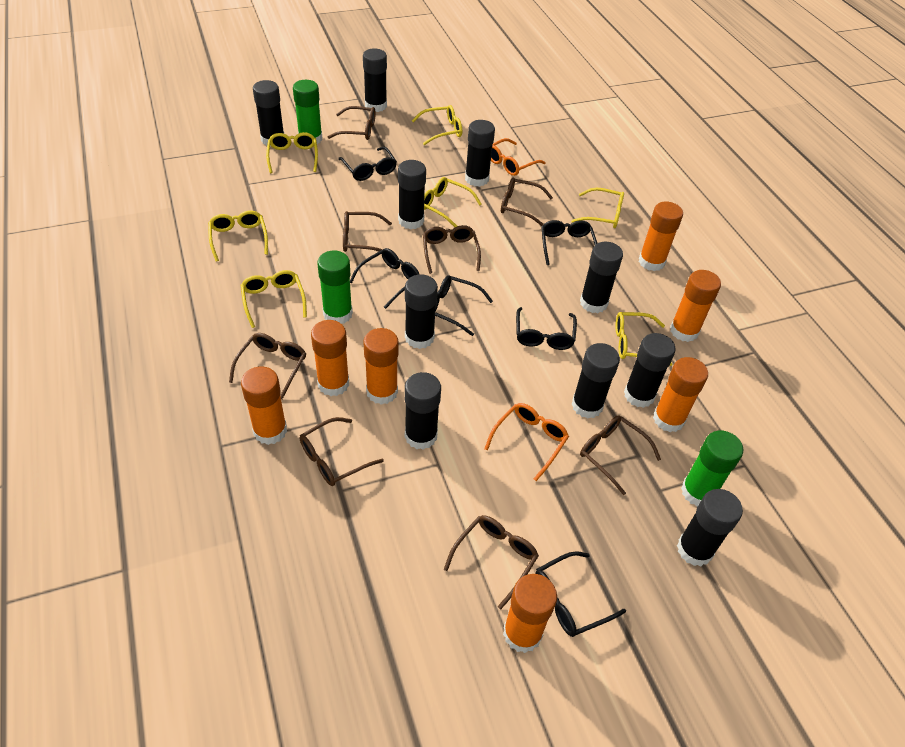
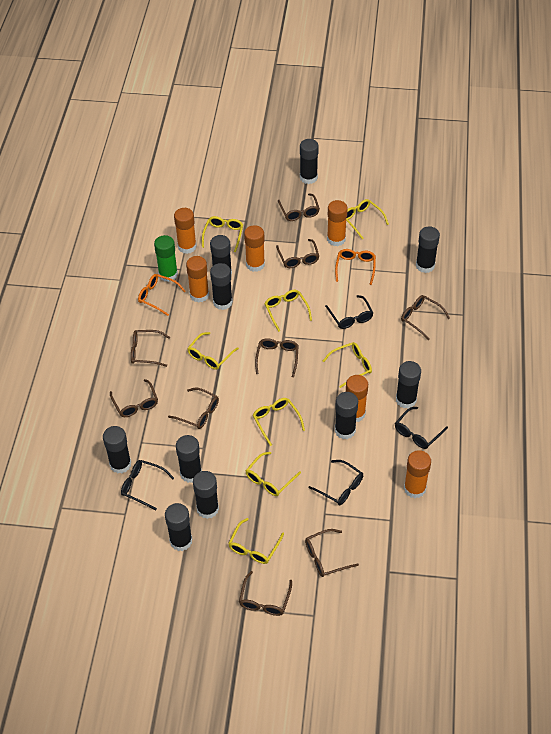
black glasses: [338,147,397,181] [350,248,420,309] [435,275,493,336] [516,307,577,350] [535,551,626,637] [541,220,597,265] = 6 -> [121,460,174,510] [308,460,363,505] [325,295,373,329] [395,407,448,449] = 4
brown glasses: [229,333,306,400] [300,417,384,486] [328,106,375,140] [343,211,392,252] [423,225,481,274] [444,515,539,609] [501,177,553,226] [580,415,661,495] = 8 -> [110,379,158,417] [131,330,170,367] [168,388,219,429] [239,571,292,616] [255,338,299,377] [276,239,319,268] [278,193,320,221] [305,529,359,577] [401,295,450,340] = 9
green glue stick: [293,80,322,144] [317,250,353,324] [681,430,743,507] = 3 -> [154,235,178,282] = 1
orange glue stick: [241,366,287,445] [311,320,349,396] [363,328,399,405] [503,574,557,653] [639,202,683,271] [653,357,708,432] [670,270,721,342] = 7 -> [174,208,197,254] [186,256,209,303] [244,225,265,272] [327,200,348,246] [346,375,368,422] [404,450,431,498] = 6
yellow glasses: [208,211,268,262] [241,270,307,328] [266,132,318,173] [412,105,462,145] [424,177,482,227] [571,188,624,228] [616,312,673,366] = 7 -> [187,332,239,370] [202,216,243,252] [228,518,284,564] [246,452,301,496] [253,398,305,446] [264,290,312,332] [323,342,372,388] [346,199,389,239] = 8

